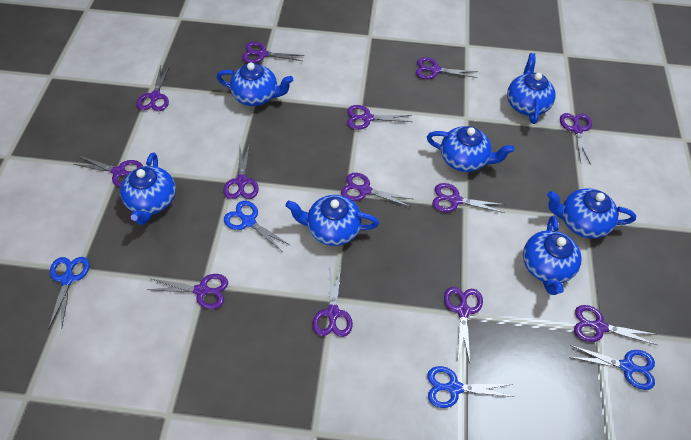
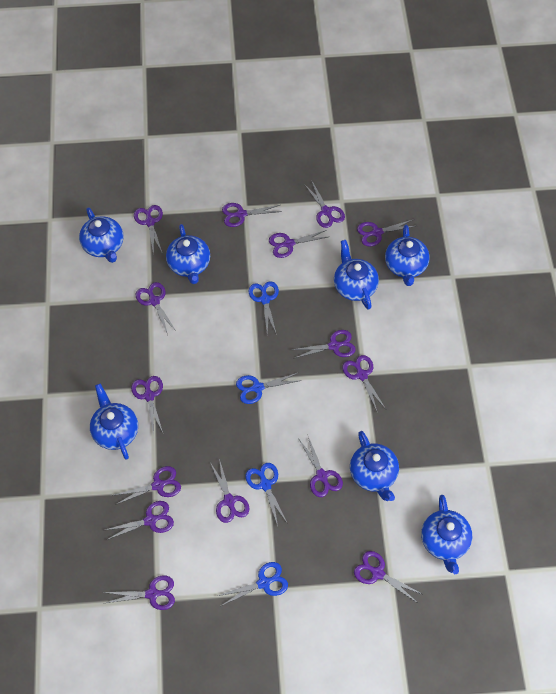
purple scissors: [73,156,143,187] [136,65,170,111] [147,274,228,309] [223,143,259,199] [242,42,304,63] [313,266,353,337] [341,173,413,207] [347,105,412,130] [416,57,478,79] [432,183,505,213] [444,287,483,362] [560,113,592,165] [574,305,657,345] = 13 -> [103,576,175,610] [105,501,174,540] [112,466,181,505] [131,376,163,436] [134,205,163,255] [136,282,176,335] [210,459,249,523] [222,203,282,227] [269,230,328,258] [292,330,356,359] [298,437,343,497] [304,181,345,228] [342,355,386,411] [354,551,422,603] [357,219,416,247] = 15

